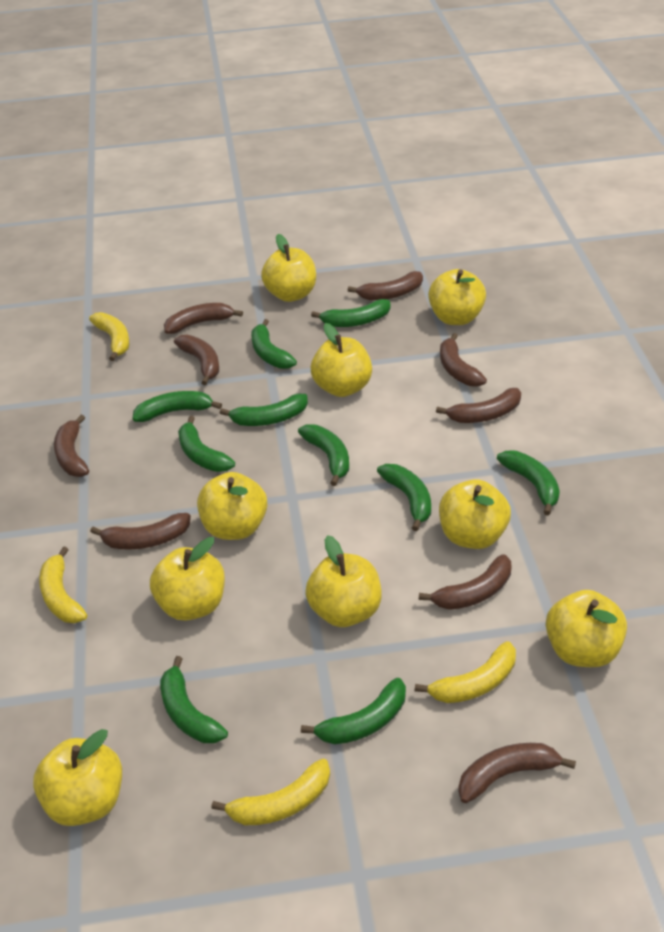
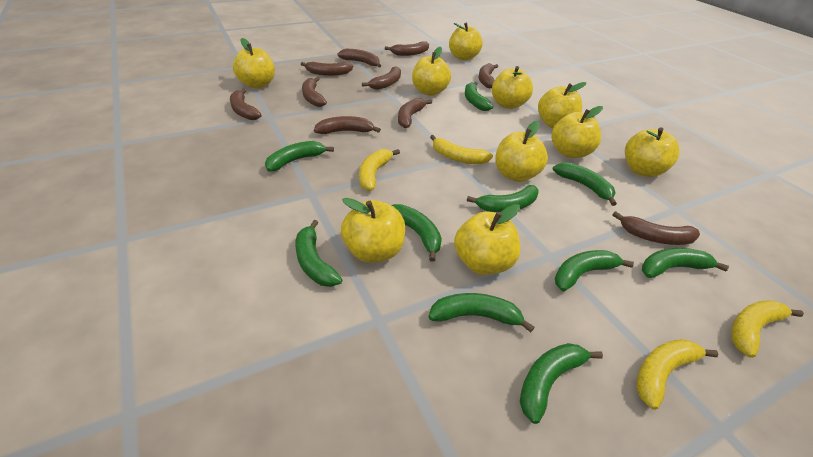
brown banana: [54,415,89,477] [90,513,191,550] [164,303,243,334] [174,335,219,385] [347,271,423,300] [419,554,511,610] [436,388,521,423] [440,333,487,387] [458,743,576,803] = 9 -> [230,88,262,120] [301,62,353,76] [302,77,327,107] [314,116,381,134] [337,49,381,67] [362,66,401,90] [385,42,429,56] [398,98,432,128] [479,63,498,88] [612,211,700,245] = 10
yellow apple: [33,729,122,826] [150,537,225,621] [197,472,267,540] [261,234,316,302] [305,535,382,627] [311,323,372,397] [428,269,486,325] [439,479,511,549] [546,590,627,667] = 9 -> [233,38,275,88] [341,198,405,263] [412,47,451,96] [449,22,483,61] [454,204,520,275] [492,66,533,109] [495,121,548,182] [538,82,586,128] [551,106,603,158] [625,127,680,177] = 10

